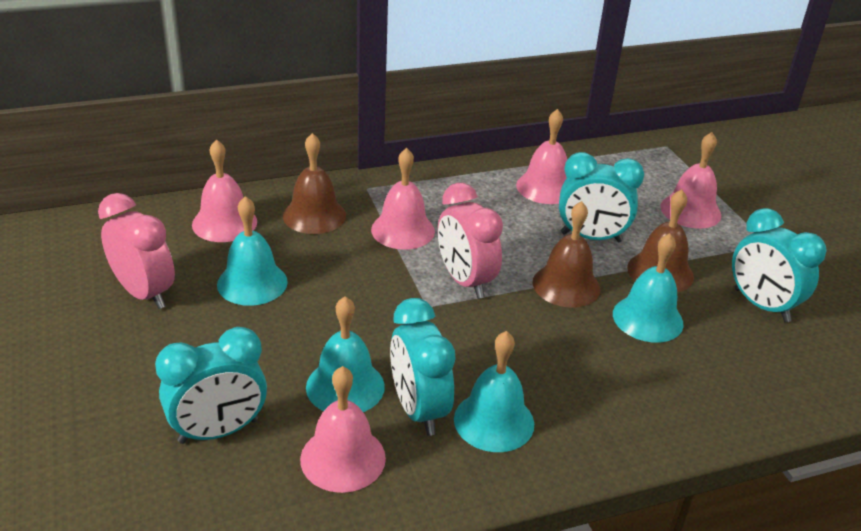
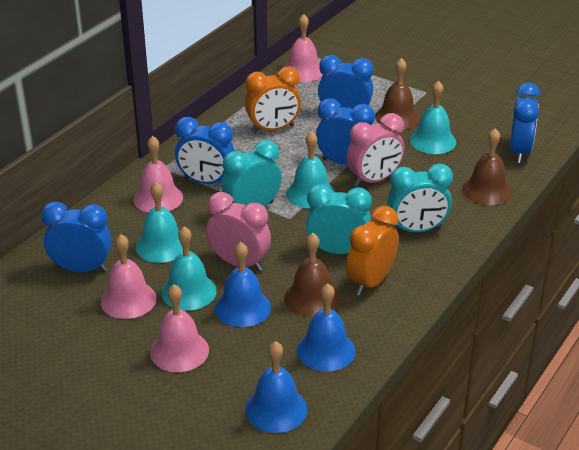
blue bell: none = 0 -> [215,242,271,327] [245,341,307,433] [297,284,355,372] = 3
blue clock: none = 0 -> [41,201,112,272] [175,117,235,184] [316,98,375,165] [318,55,374,109] [509,83,540,163] = 5
orange clock: none = 0 -> [245,67,301,133] [346,206,399,296] = 2
pink bell: [192,139,257,242] [300,366,386,493] [371,148,435,250] [516,109,567,204] [660,132,721,229] = 5 -> [100,234,157,319] [133,136,183,213] [150,284,209,372] [284,14,323,82] = 4
turquoise clock: [155,327,267,444] [390,298,455,436] [559,152,644,242] [732,208,827,322] = 4 -> [221,140,282,207] [306,184,372,254] [387,164,453,232] = 3

